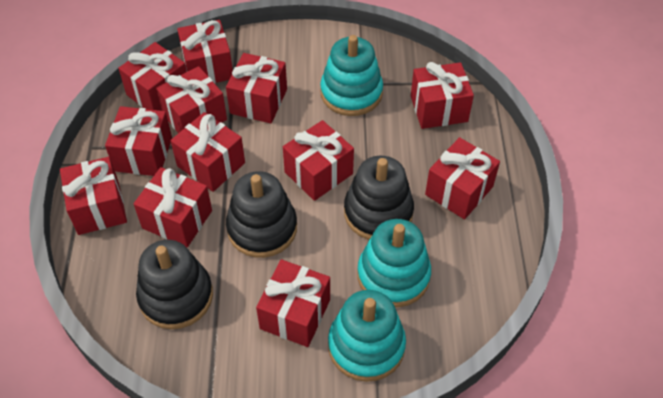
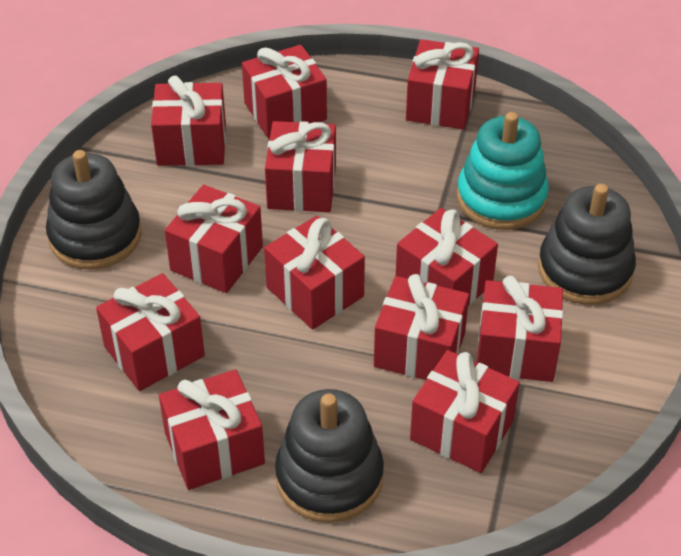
turquoise stacking toy: [320,35,383,116] [328,290,406,382] [357,219,431,307] = 3 -> [457,112,549,230] = 1

